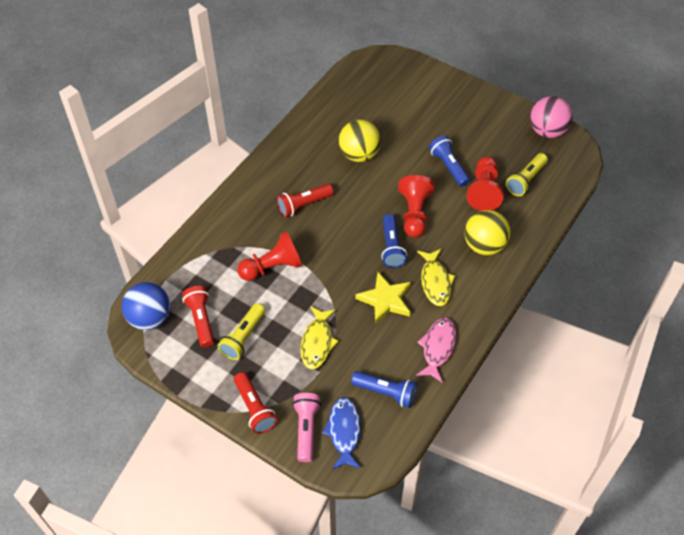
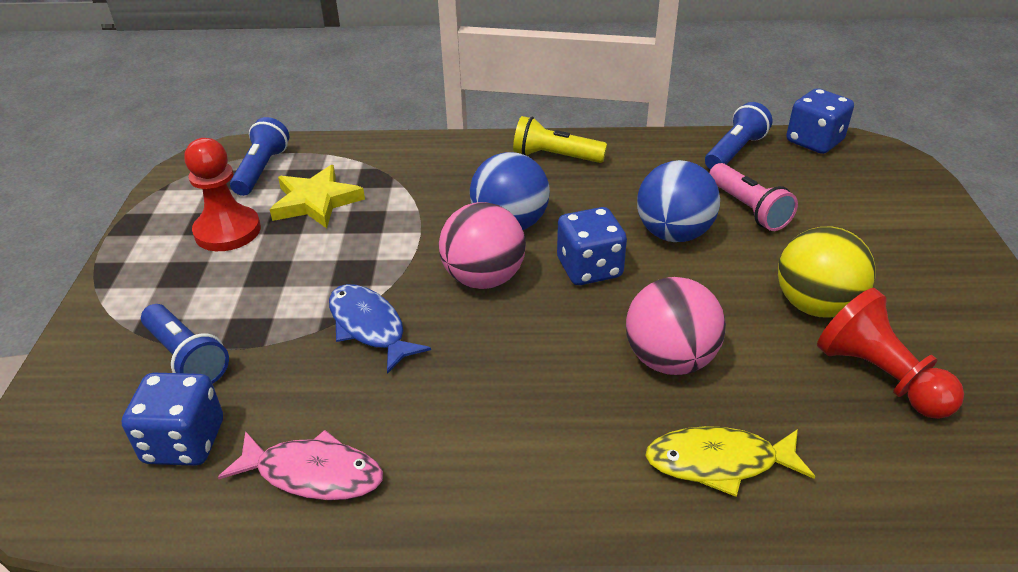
blue ball: [122,282,171,330] = 1 -> [470,152,550,230] [637,160,720,242] = 2
blue dice: none = 0 -> [122,373,223,466] [557,207,627,285] [786,88,854,154] = 3
pink ball: [530,96,572,138] = 1 -> [439,202,526,289] [626,277,726,375] = 2
red flashlight: [182,286,214,348] [234,372,277,434] [277,184,333,217] = 3 -> none = 0
red pawn: [237,231,302,281] [398,175,434,238] [467,157,504,211] = 3 -> [185,138,261,251] [817,288,964,419] = 2
yellow ball: [339,120,381,162] [465,210,510,255] = 2 -> [778,227,876,318] = 1
yellow fish: [300,306,339,369] [417,249,455,306] = 2 -> [645,426,815,497] = 1
yellow flashlight: [218,303,265,360] [506,153,548,196] = 2 -> [513,116,607,163] = 1

